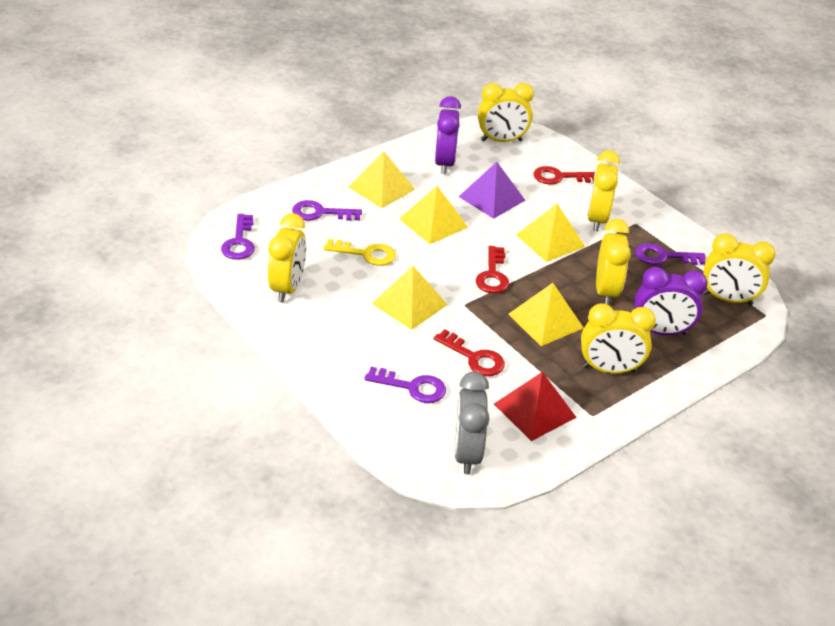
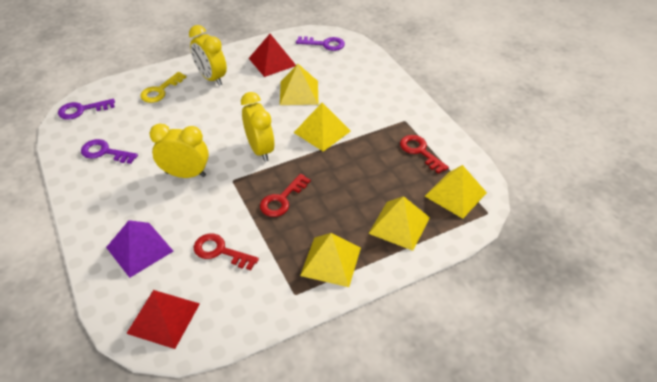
grey clock: [454,372,489,475] = 1 -> none = 0
purple clock: [435,96,461,174] [634,267,707,335] = 2 -> none = 0
purple key: [221,214,255,260] [292,200,362,221] [365,367,446,403] [635,243,706,265] = 4 -> [58,99,115,120] [81,139,138,164] [296,36,345,51] = 3
red pyramid: [494,372,577,441] = 1 -> [126,290,200,349] [249,34,296,77] = 2
yellow clock: [268,213,306,303] [478,83,534,142] [581,303,656,373] [587,150,620,231] [596,219,631,305] [703,233,776,305] = 6 -> [149,123,209,178] [189,25,227,86] [241,92,275,162] = 3

